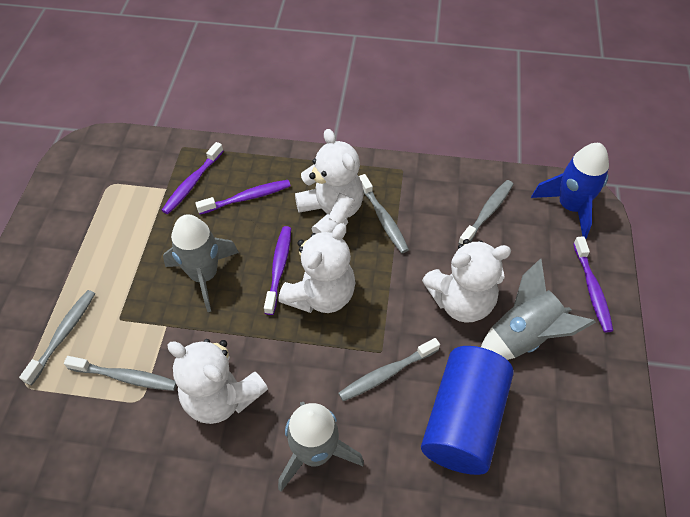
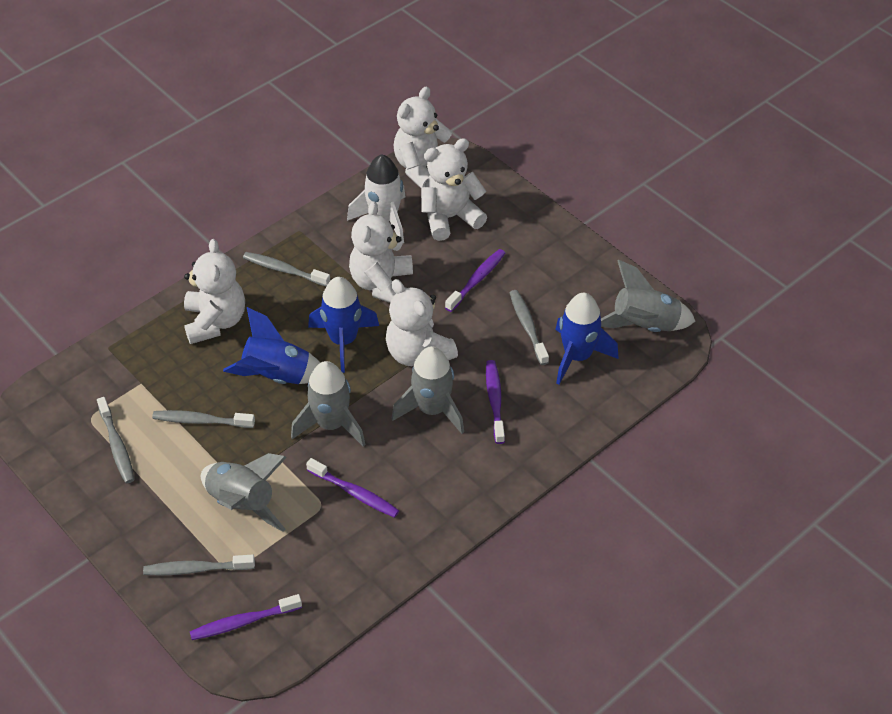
blue cylinder: [421,346,514,475] = 1 -> none = 0
blue rocket: [531,143,609,239] = 1 -> [223,307,320,384] [308,277,379,373] [555,293,619,384] = 3
grey rocket: [163,214,239,312] [278,402,364,492] [481,258,596,360] = 3 -> [201,453,287,532] [291,361,365,446] [392,346,464,434] [601,260,695,332] = 4
white rocket: none = 0 -> [347,154,406,243] = 1
white teddy bear: [167,339,268,424] [278,223,355,313] [295,129,364,234] [422,239,511,323] = 4 -> [184,239,245,344] [349,201,413,303] [386,279,458,366] [394,87,452,188] [421,138,487,241] = 5

